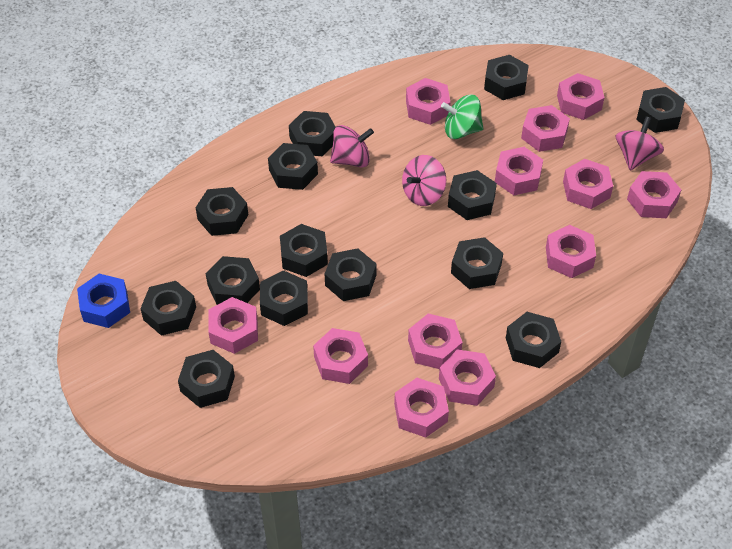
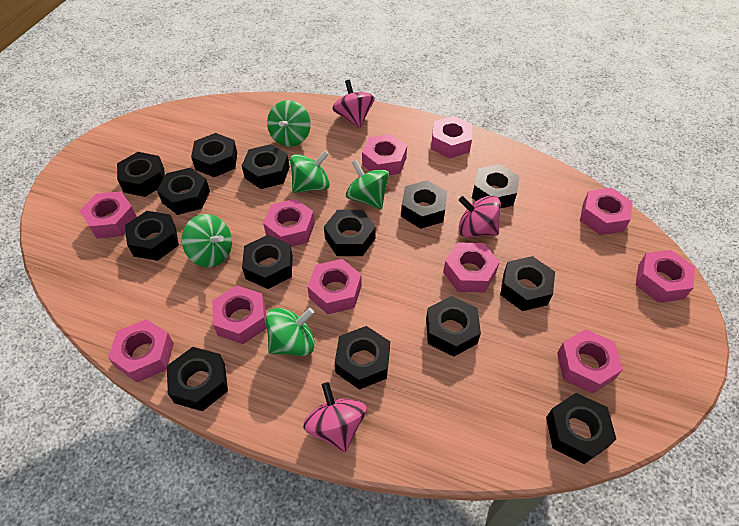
blue nut: [77,274,130,328] = 1 -> none = 0
green spinning top: [441,95,484,139] = 1 -> [182,214,232,267] [266,308,315,356] [267,100,311,147] [290,150,330,193] [346,160,389,209] = 5
pink nut: [208,297,258,354] [313,328,368,384] [394,378,449,438] [406,78,451,125] [408,314,462,369] [439,349,496,406] [495,147,543,195] [521,105,570,152] [546,225,596,278] [557,73,605,120] [563,159,613,209] [627,171,681,218] = 12 -> [80,191,137,239] [108,319,174,382] [213,285,267,344] [263,199,315,247] [307,259,362,314] [362,134,407,175] [431,116,473,158] [443,242,499,292] [557,329,623,394] [580,188,633,235] [636,250,695,303] = 11

